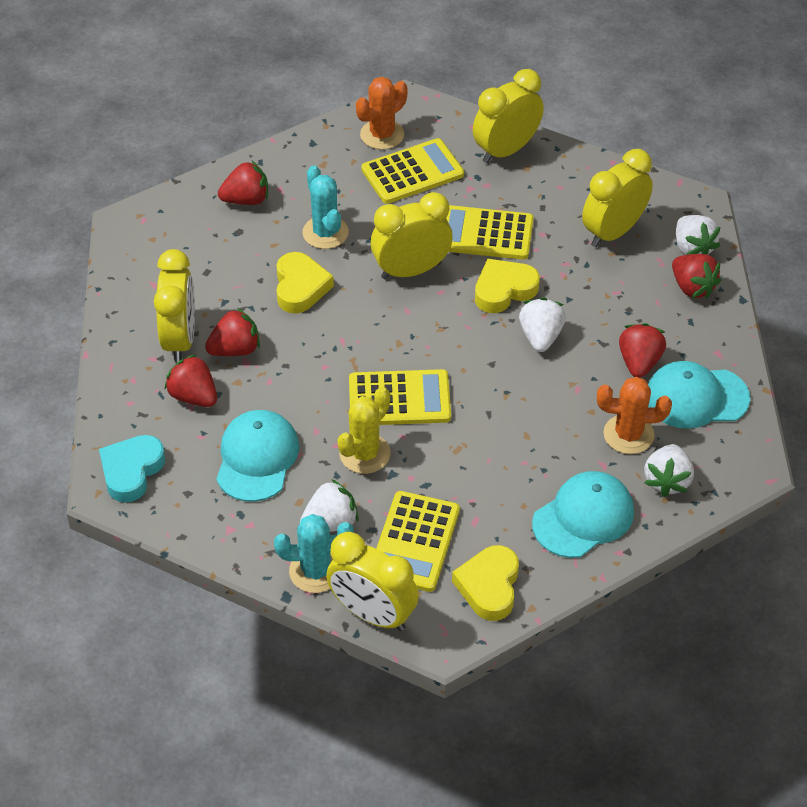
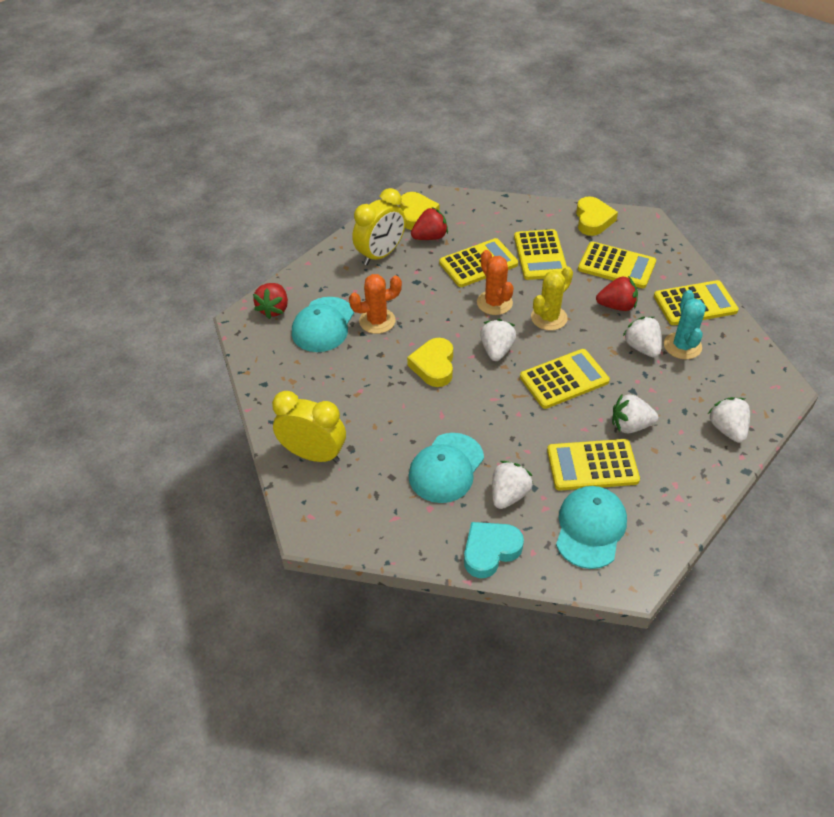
red strawberry: [164,354,217,407] [205,308,260,356] [218,161,268,205] [619,323,666,378] [672,254,721,298] = 5 -> [253,283,288,319] [411,207,448,240] [596,276,638,311] = 3
turquoise cactus: [274,514,354,593] [302,165,349,249] = 2 -> [664,290,706,359] = 1
white strawberry: [300,479,359,532] [519,297,566,352] [644,444,694,497] [676,215,720,255] = 4 -> [480,319,516,361] [492,461,533,509] [612,394,658,433] [623,317,661,358] [708,397,750,443] = 5
yellow calculator: [349,369,451,425] [361,138,464,204] [376,491,460,592] [446,205,534,260] = 4 -> [439,238,518,287] [514,229,567,280] [520,349,610,409] [547,439,640,491] [578,242,656,288] [654,280,739,325] = 6
yellow clock: [154,249,195,362] [326,532,419,631] [370,192,453,279] [473,69,544,163] [582,149,653,247] = 5 -> [272,391,346,463] [352,188,406,265] = 2

